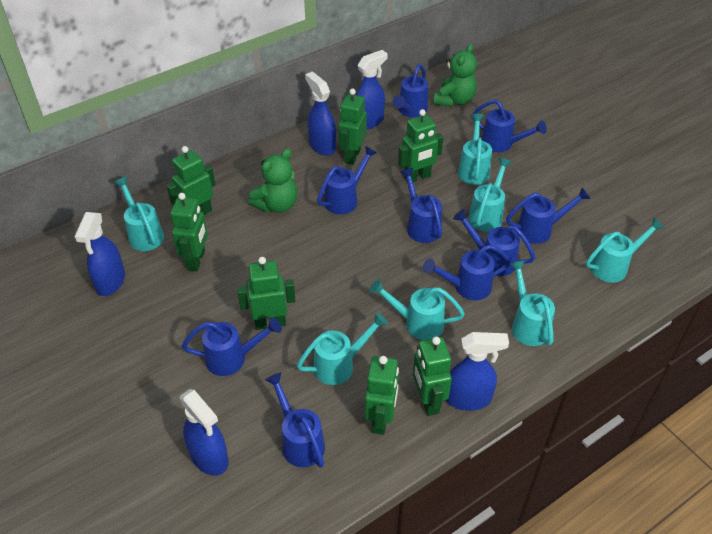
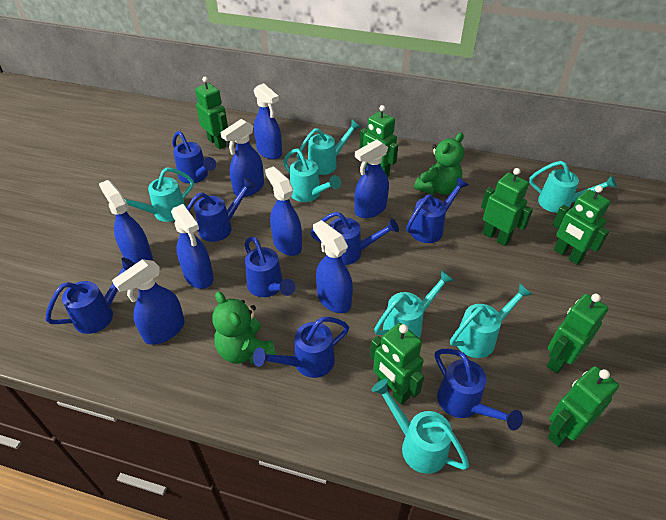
blue spray bottle: [74,212,125,296] [180,389,229,476] [305,72,336,156] [356,50,388,130] [446,332,509,411] = 5 -> [99,180,153,264] [112,259,185,345] [171,204,214,289] [220,119,264,197] [254,83,282,159] [265,166,302,256] [313,220,353,313] [354,140,389,218] = 8
blue watering can: [182,317,282,376] [265,372,325,468] [317,146,377,214] [392,64,428,117] [400,168,442,243] [423,245,511,300] [453,209,535,276] [473,100,547,152] [506,187,591,244] = 9 -> [45,258,135,334] [172,131,216,184] [187,178,256,242] [245,236,295,297] [253,317,349,378] [310,212,399,265] [406,177,469,243] [435,349,523,430] = 8

